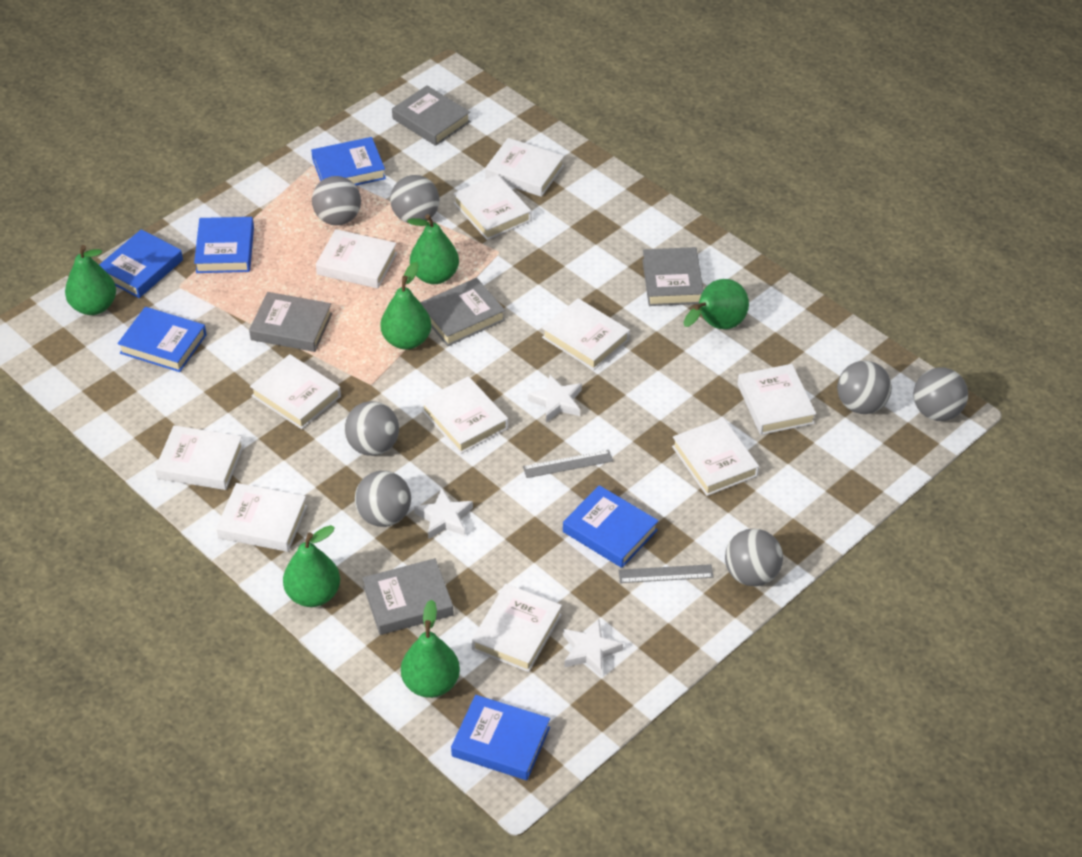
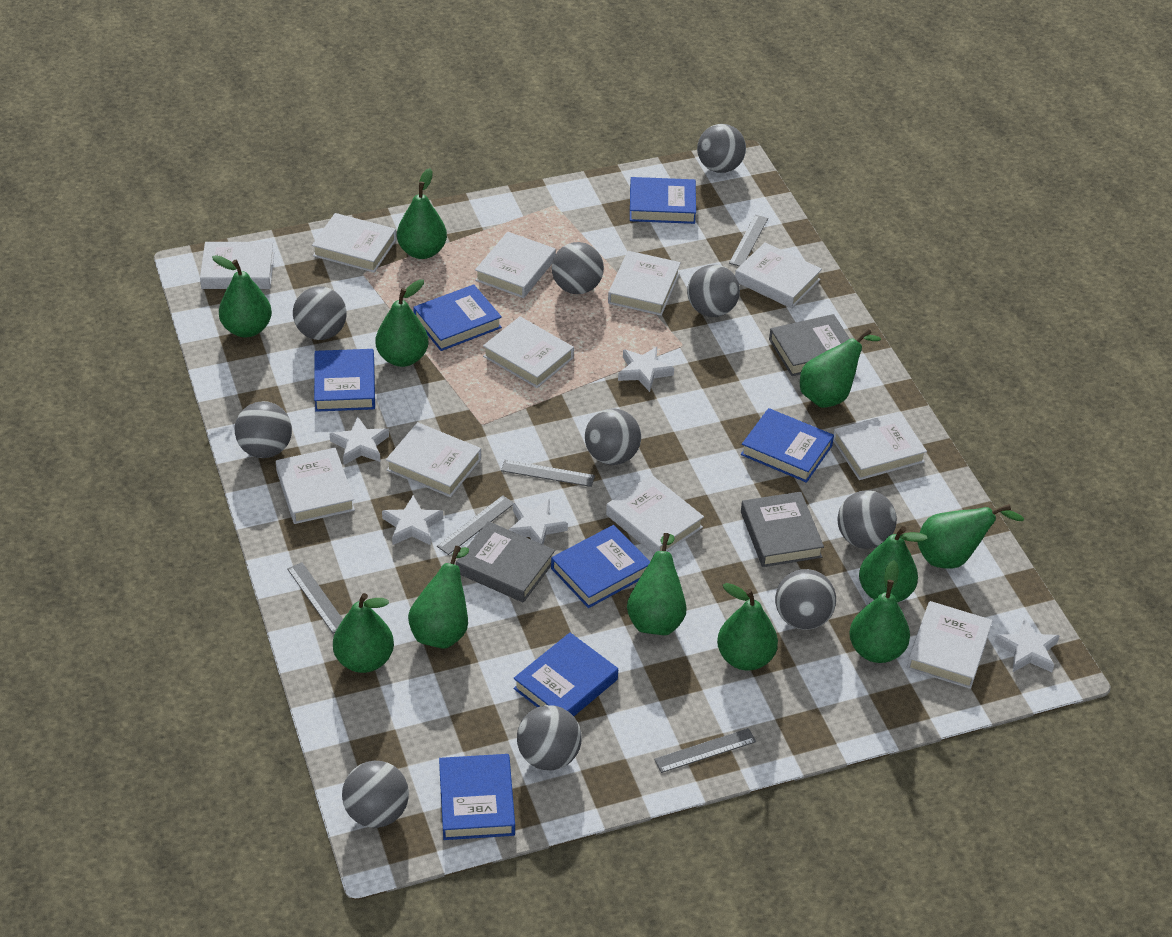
blue book: [99,229,183,298] [117,307,207,372] [194,217,254,273] [311,137,386,185] [451,695,550,780] [563,485,658,568] = 6 -> [314,349,375,412] [413,284,502,351] [439,754,515,840] [513,633,618,716] [551,525,650,608] [630,177,696,224] [741,408,834,483] = 7
green pear: [65,245,116,315] [283,525,340,607] [380,262,431,350] [401,600,460,698] [407,214,459,284] [683,279,749,329] = 6 -> [212,255,272,337] [333,593,394,673] [376,279,428,367] [397,168,447,259] [408,546,469,649] [627,533,687,636] [717,583,778,671] [800,329,881,408] [849,560,910,663] [859,526,928,603] [918,504,1024,568] = 11
grey ball: [312,176,361,225] [344,401,399,456] [355,471,411,527] [390,175,439,224] [725,528,783,586] [837,361,892,414] [914,367,968,421] = 7 -> [235,401,292,458] [293,286,347,340] [342,761,409,828] [517,705,582,770] [552,242,604,294] [585,408,641,465] [687,265,740,317] [697,124,746,173] [775,569,836,630] [838,490,897,549] = 10
grey book: [249,292,332,352] [362,558,454,635] [392,85,471,146] [420,278,505,346] [642,247,703,306] = 5 -> [456,521,555,603] [741,492,824,567] [769,314,850,376] = 3
grey ruler: [523,450,613,478] [618,564,713,583] = 2 -> [287,562,343,633] [437,495,514,555] [501,460,595,487] [654,728,756,773] [729,215,768,266] = 5
white star: [414,488,473,539] [528,375,582,423] [563,619,623,677] = 3 -> [330,417,389,465] [382,495,443,545] [509,499,568,544] [618,347,674,392] [994,618,1060,672] = 5

